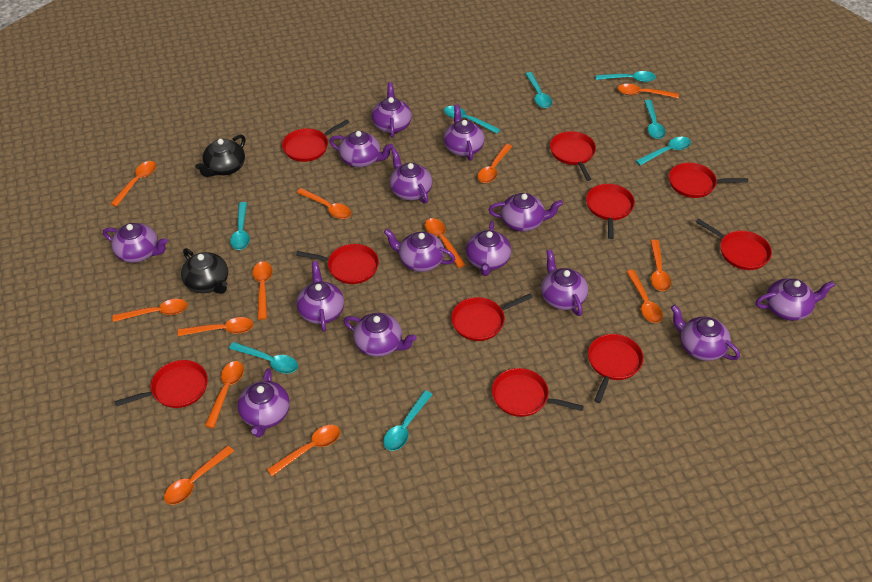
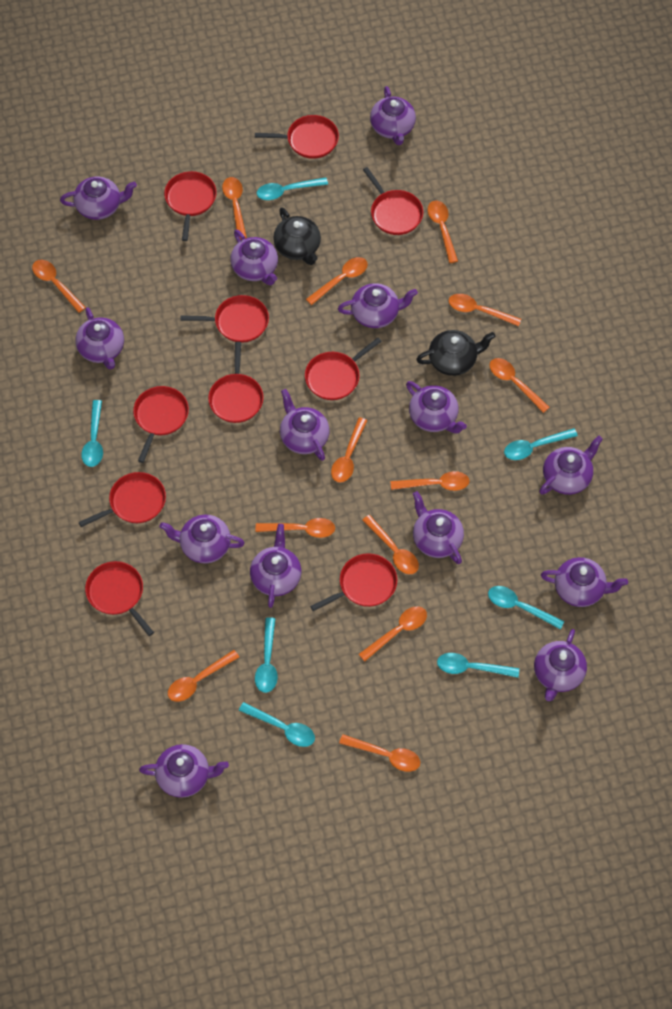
turquoise spoon: [229,342,298,374] [230,202,250,250] [383,390,433,451] [444,106,501,134] [525,72,552,108] [595,71,656,82] [636,137,691,165] [644,100,666,139] = 8 -> [81,400,103,467] [239,702,315,747] [255,617,278,693] [257,177,328,200] [437,653,519,678] [488,586,565,630] [504,428,578,460] = 7

